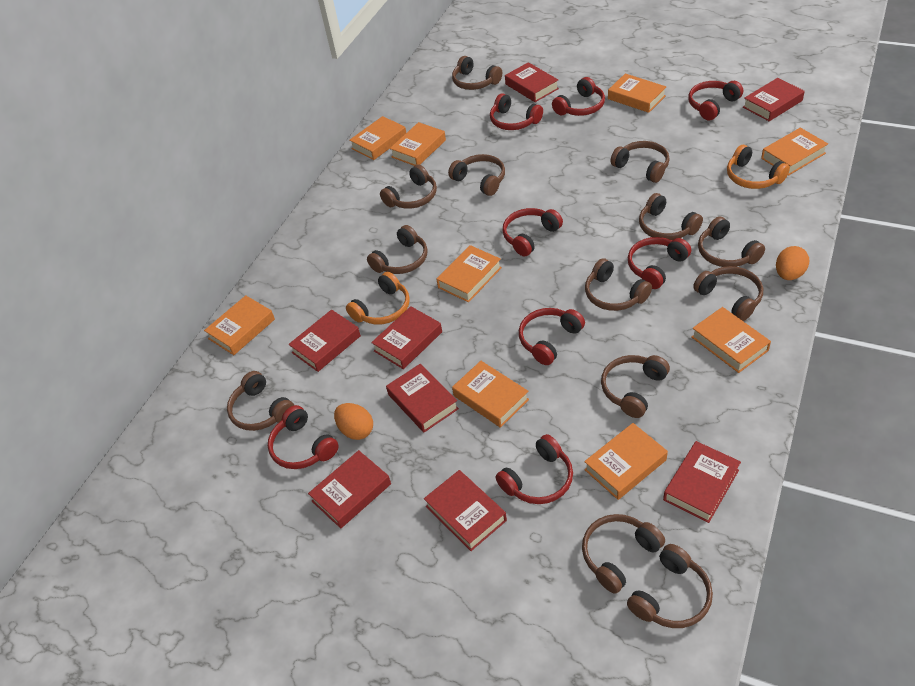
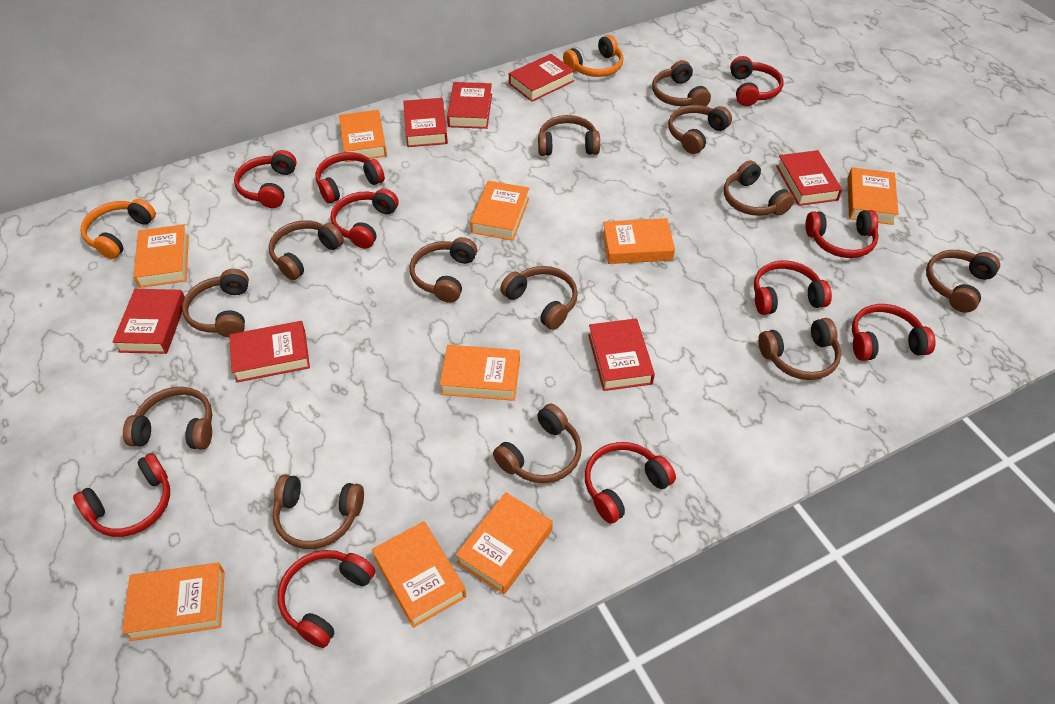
orange egg: [334,403,373,440] [776,246,809,280] = 2 -> none = 0
red book: [288,309,361,372] [308,450,391,528] [371,306,442,369] [386,364,459,432] [424,470,507,551] [505,62,559,102] [663,441,741,523] [743,78,805,121] = 8 -> [113,289,185,354] [229,321,310,383] [403,98,448,147] [447,82,492,129] [509,54,575,102] [588,318,655,391] [776,150,842,206] = 7
red headphones: [268,405,339,469] [490,93,543,130] [496,434,573,504] [502,208,563,257] [519,308,585,365] [552,77,605,116] [628,237,691,289] [688,81,743,120] = 8 -> [73,453,170,537] [234,150,297,208] [278,550,375,648] [315,152,385,203] [331,189,398,249] [585,442,676,524] [730,56,784,106] [754,260,832,315] [805,210,879,258] [852,304,936,361] = 10

